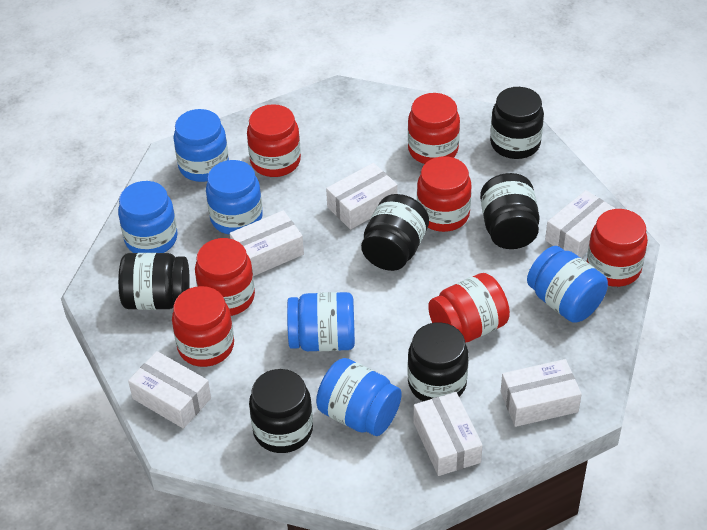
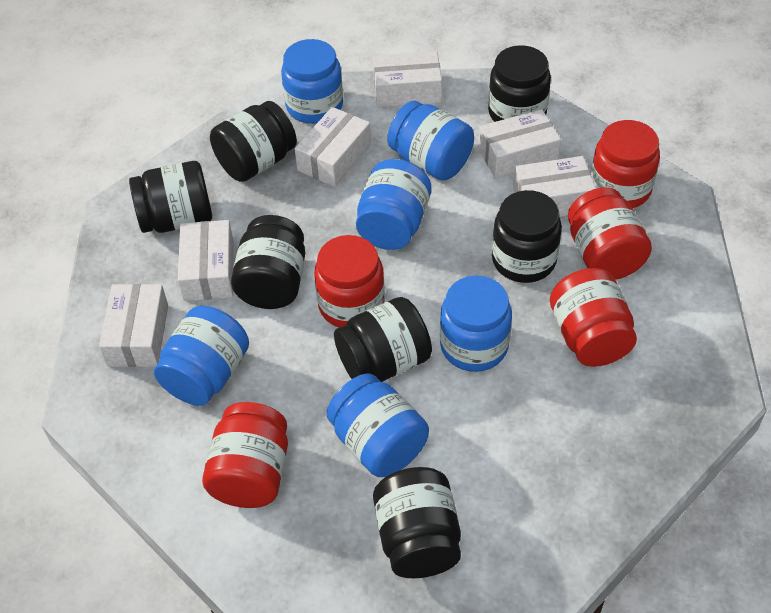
black jar: [118,253,190,310] [249,369,313,453] [361,194,429,271] [408,322,469,401] [480,173,540,249] [490,87,544,159] = 6 -> [129,161,212,233] [210,101,297,182] [231,215,305,309] [334,297,432,382] [373,467,461,578] [488,45,551,122] [492,190,562,283] = 7
red jar: [172,286,234,367] [195,238,255,316] [247,104,301,177] [408,93,460,164] [417,156,472,232] [428,273,510,343] [587,209,648,287] = 7 -> [202,402,288,508] [314,235,385,328] [550,268,637,367] [568,187,652,280] [591,120,660,208] = 5

